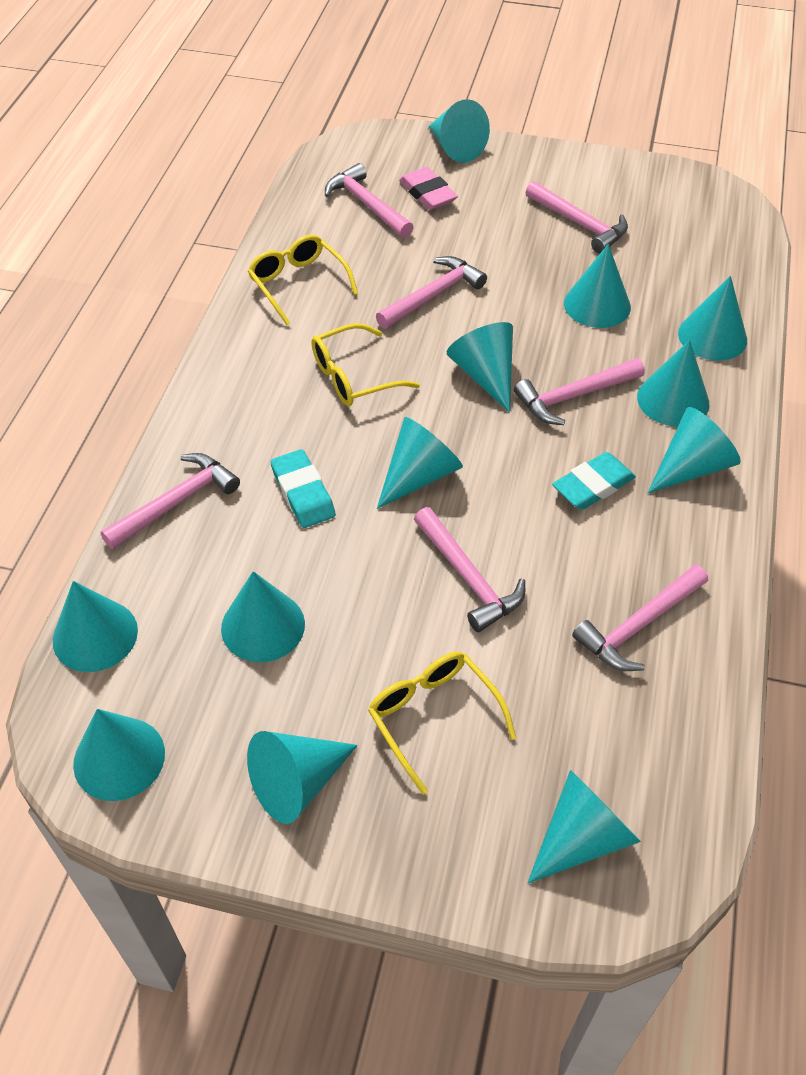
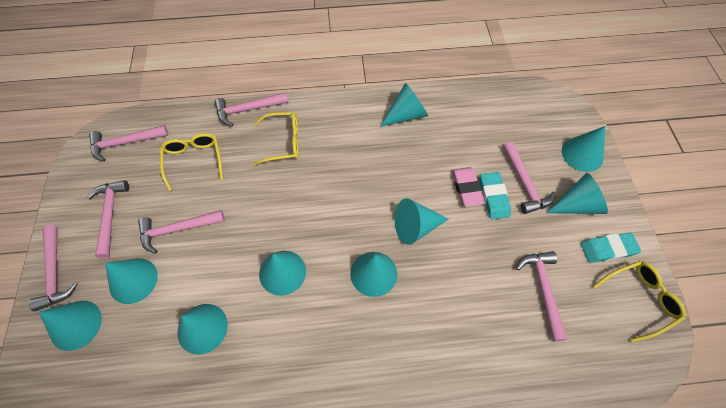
turquoise cone: [53,581,138,672] [73,709,165,801] [221,571,305,662] [247,731,358,824] [377,417,463,509] [428,99,490,163] [447,322,513,413] [527,770,641,883] [564,244,631,328] [637,340,709,427] [648,407,741,493] [678,276,747,361] = 12 -> [39,301,102,351] [105,258,158,304] [177,304,228,355] [259,251,306,296] [350,252,397,297] [380,83,428,127] [395,198,448,245] [546,173,608,214] [562,126,606,172] = 9

